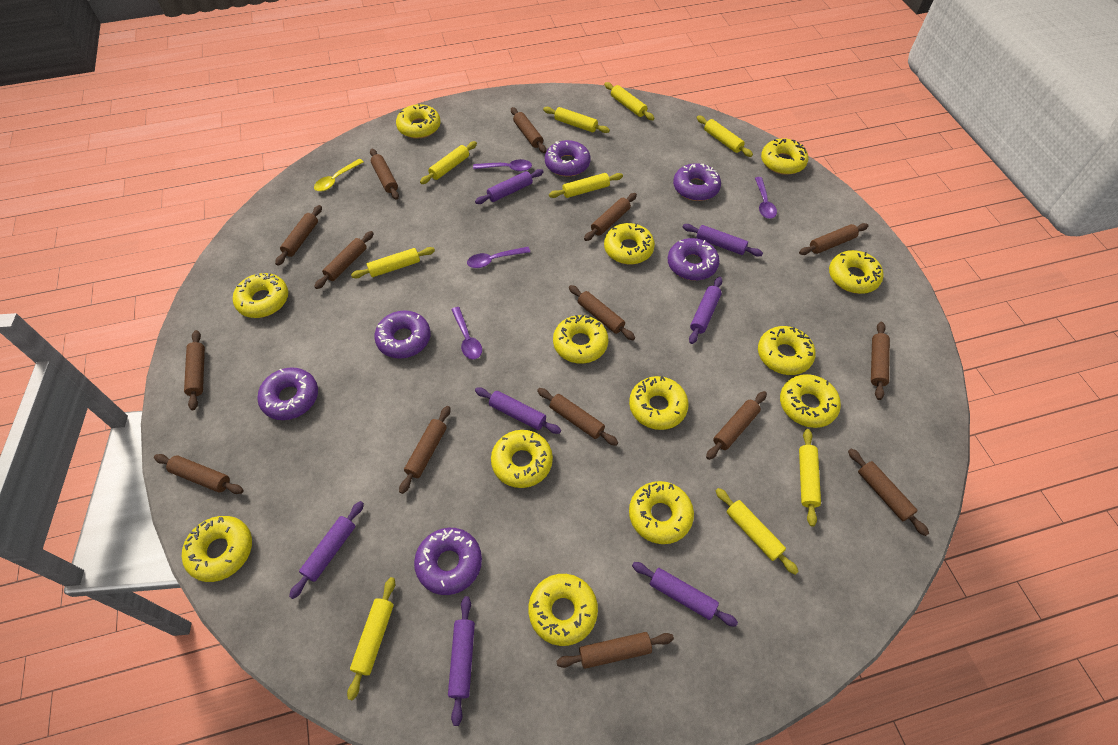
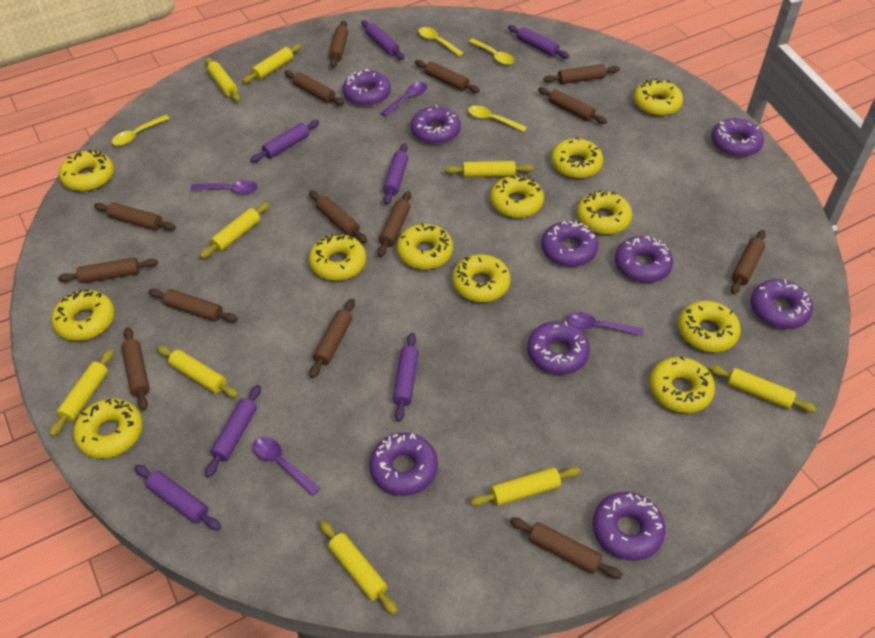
brown rolling pin: [154,454,244,494] [184,330,205,410] [275,205,322,266] [314,231,374,289] [370,149,399,200] [399,406,450,494] [511,107,546,153] [537,388,618,446] [556,632,674,669] [569,285,635,340] [584,193,637,241] [706,391,767,460] [799,223,869,255] [848,448,929,536] [871,322,890,400] = 15 -> [58,257,158,284] [94,202,176,231] [121,327,150,411] [149,289,238,322] [284,70,344,106] [309,191,367,243] [310,298,355,378] [329,20,348,68] [378,191,411,257] [415,60,480,93] [510,517,623,579] [538,87,607,124] [544,64,620,84] [731,230,766,294] = 14
purple donut: [257,367,318,420] [374,310,430,359] [414,528,482,595] [545,140,591,177] [668,238,720,281] [673,163,721,201] = 6 -> [343,69,391,106] [369,433,438,496] [411,105,461,145] [527,321,590,375] [541,221,598,267] [592,492,666,561] [615,236,673,283] [711,118,764,157] [750,279,813,329] = 9
yellow donut: [182,516,252,582] [233,273,288,318] [396,103,441,139] [491,430,553,488] [528,574,598,646] [553,315,608,364] [604,223,655,264] [629,376,689,430] [629,481,694,544] [758,326,816,375] [761,139,808,175] [780,374,841,428] [829,250,883,294] = 13 -> [51,290,115,341] [59,150,114,191] [73,398,143,458] [309,234,366,281] [397,223,453,269] [452,254,511,302] [490,175,544,218] [551,137,603,178] [577,190,632,234] [634,79,683,116] [649,356,715,413] [678,301,741,352] = 12
yellow spoon: [314,159,363,191] = 1 -> [112,115,170,146] [418,27,464,57] [468,105,527,132] [469,39,514,65] = 4

